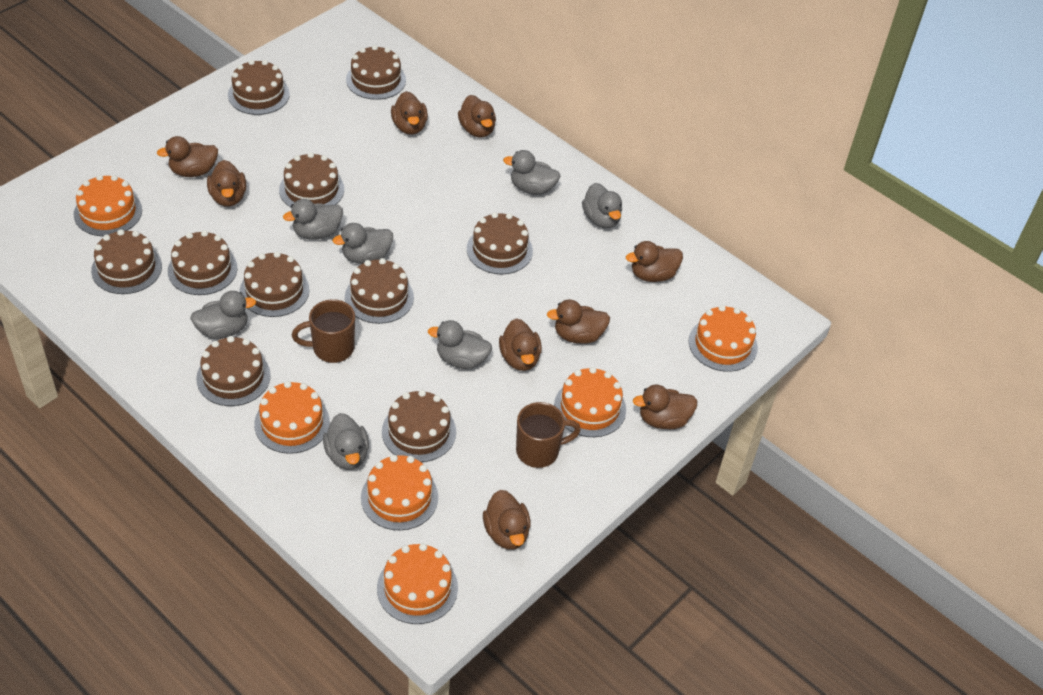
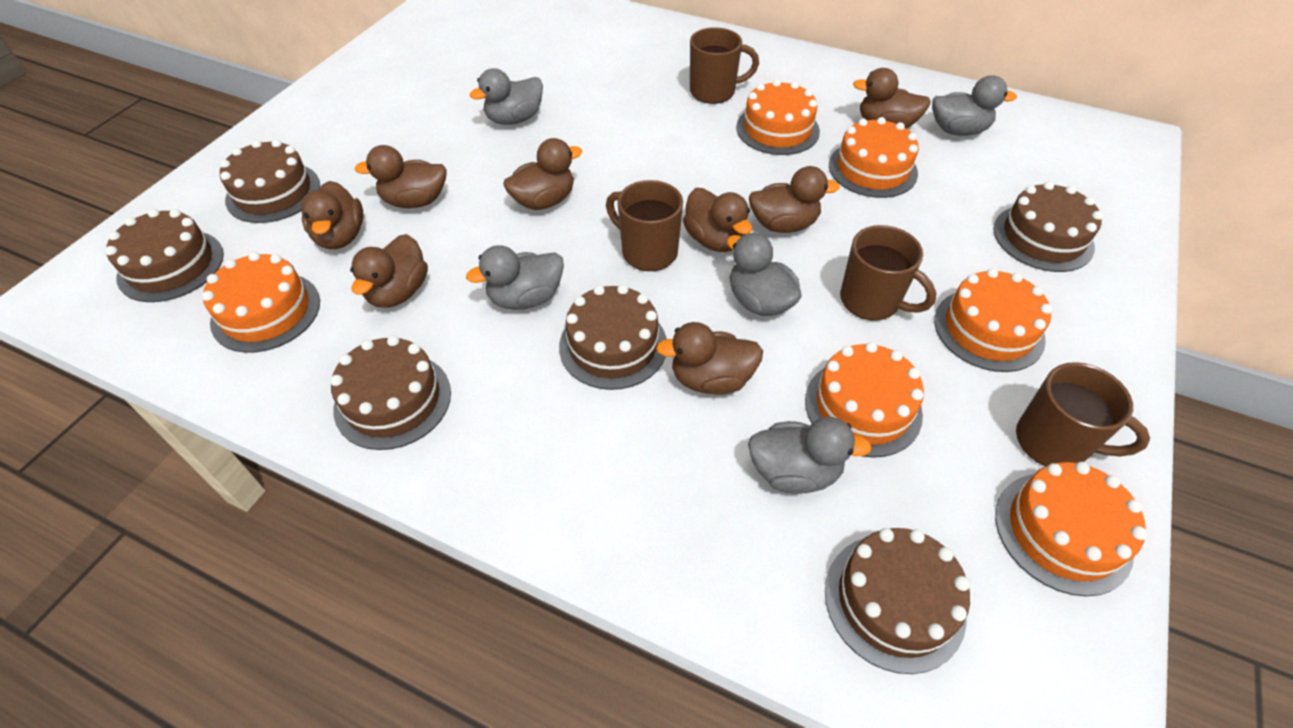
brown cake: [91,229,162,294] [168,230,237,295] [196,336,271,406] [228,60,290,115] [240,251,310,317] [279,152,344,208] [345,258,414,324] [346,45,406,100] [382,390,456,462] [467,212,533,274] = 10 -> [105,209,224,302] [220,139,320,223] [330,336,451,450] [559,284,667,390] [825,528,970,674] [993,181,1103,272] = 6
brown duck: [157,136,218,177] [207,160,246,207] [391,91,428,135] [458,95,496,138] [483,490,531,550] [499,318,542,371] [547,299,610,344] [626,241,683,282] [633,385,697,429] = 9 -> [301,181,364,249] [350,234,428,308] [354,145,447,208] [503,138,582,210] [656,322,763,395] [683,188,752,252] [749,166,840,233] [853,68,931,128] = 8
brown mug: [292,299,355,363] [516,402,581,468] = 2 -> [606,180,683,271] [690,27,759,104] [840,225,937,321] [1016,362,1150,466] = 4
grey duck: [190,291,256,339] [283,199,343,240] [323,413,369,470] [333,223,393,264] [428,320,492,369] [503,150,560,195] [582,183,622,228] = 7 -> [466,245,564,310] [470,68,543,125] [727,233,802,316] [748,417,872,494] [932,75,1017,136] = 5

